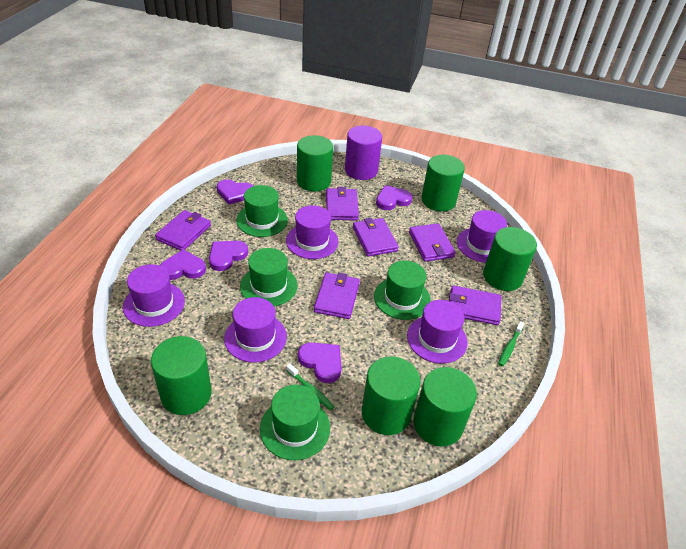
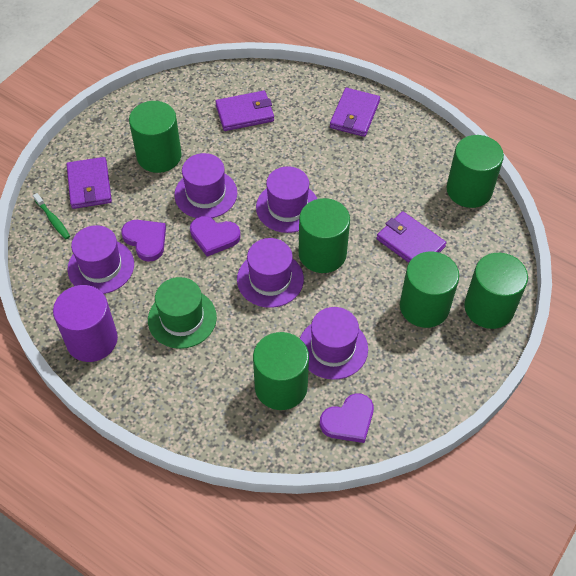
green hat: [236,185,288,237] [240,248,297,307] [260,384,330,460] [374,260,431,320] = 4 -> [148,277,217,349] = 1
green toothbrush: [286,363,334,411] [498,321,525,366] = 2 -> [33,193,70,239] = 1
purple heart: [160,249,206,280] [209,241,248,271] [217,179,253,205] [298,342,342,383] [376,185,412,210] = 5 -> [121,220,166,262] [190,216,241,256] [320,393,374,443] = 3
purple wallet: [155,210,211,251] [314,273,360,319] [326,187,359,221] [353,218,399,256] [409,223,456,262] [449,285,501,325] = 6 -> [66,157,112,209] [215,91,274,131] [330,88,380,137] [377,211,446,263] = 4

